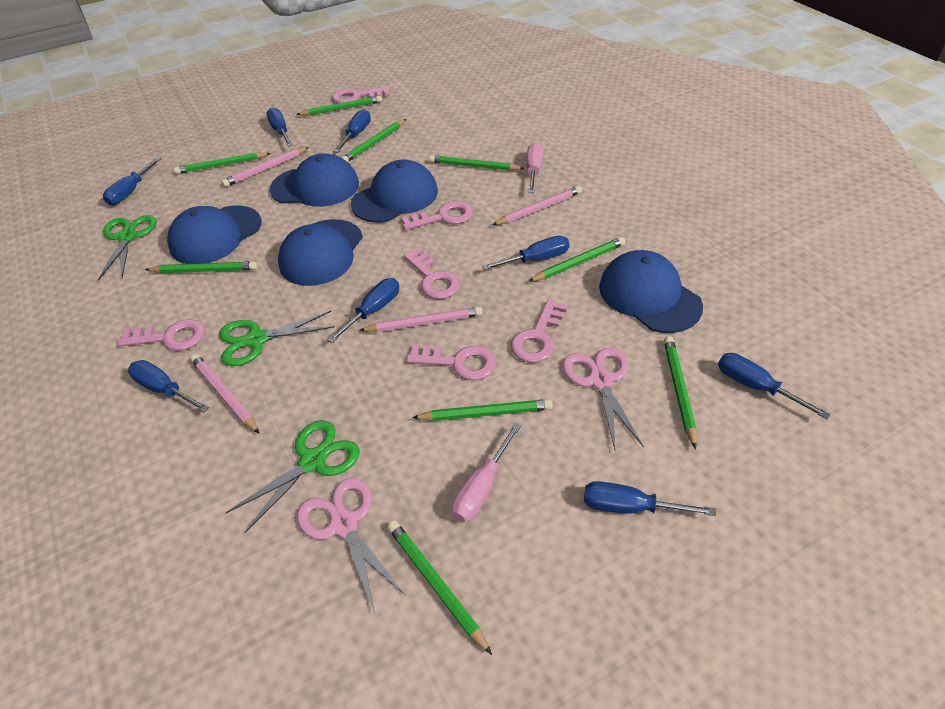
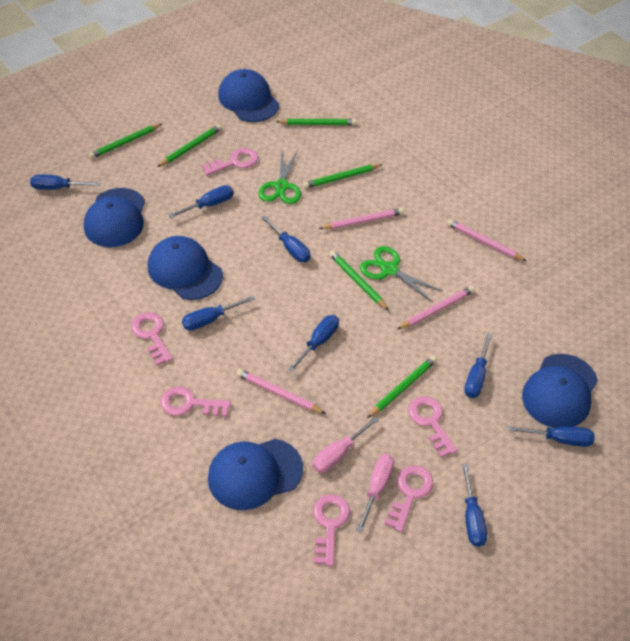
green pencil: [145,261,257,273] [174,152,271,174] [296,96,382,116] [341,119,406,162] [387,521,492,655] [412,399,553,421] [429,155,525,171] [528,237,625,282] [664,336,697,449] = 9 -> [89,124,162,159] [157,124,222,167] [275,119,357,125] [303,164,383,189] [329,250,389,310] [367,356,437,418] = 6
green scissors: [98,215,157,281] [219,311,335,366] [226,420,360,533] = 3 -> [258,149,301,204] [360,246,442,302] = 2
pink scissors: [297,478,406,613] [562,347,644,450] = 2 -> none = 0

